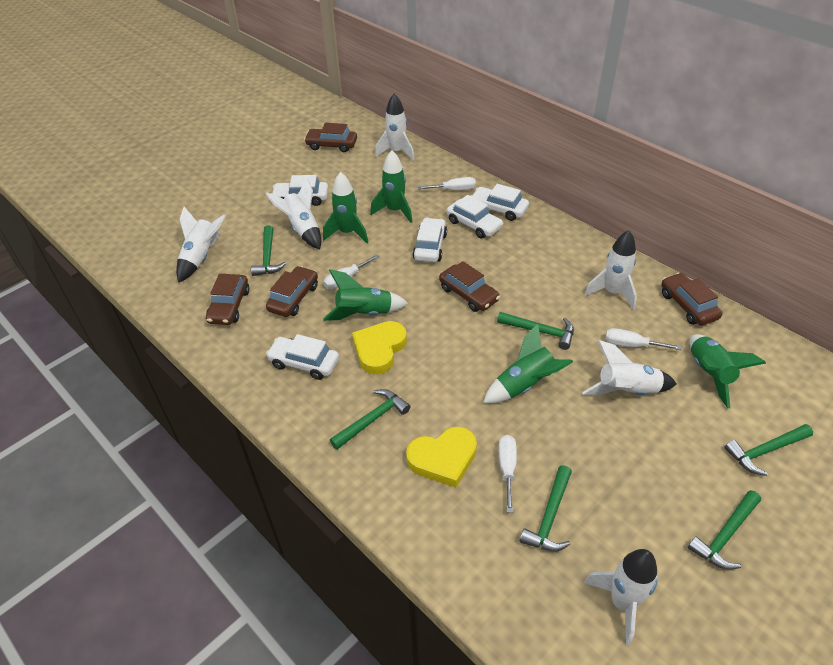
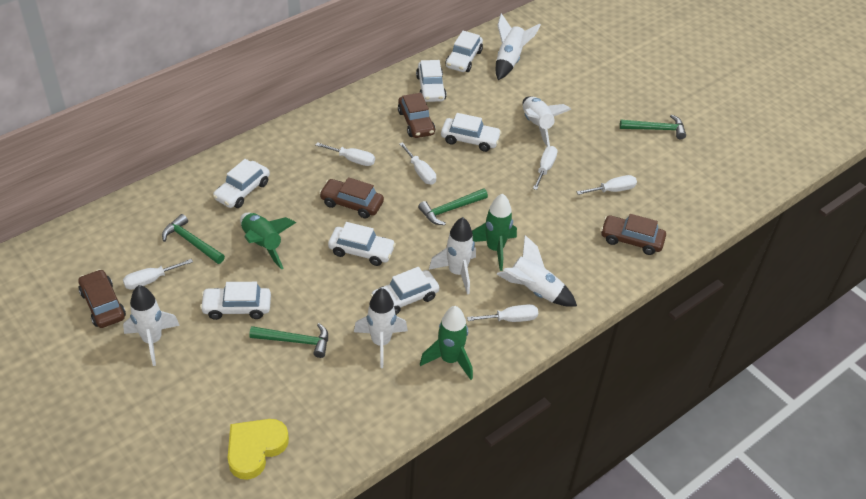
brown car: [206,274,250,325] [266,266,318,317] [304,123,357,152] [439,261,500,312] [661,273,722,325] = 5 -> [78,269,126,328] [319,177,384,218] [398,93,435,138] [601,214,666,255] = 4
green hammer: [251,225,286,276] [330,389,411,450] [497,312,574,350] [519,465,572,552] [688,490,761,570] [725,424,813,476] = 6 -> [162,214,225,264] [249,323,328,358] [418,188,488,225] [620,114,686,139] = 4
green rocket: [323,172,368,243] [323,269,408,321] [370,150,412,223] [483,324,573,404] [689,334,766,409] = 5 -> [240,213,296,270] [420,306,473,380] [472,194,517,271] = 3
white car: [266,334,339,380] [271,175,328,206] [413,217,447,262] [447,195,504,238] [471,184,529,221] = 5 -> [200,282,271,320] [213,159,270,208] [328,222,396,266] [371,267,439,315] [416,60,447,102] [441,113,502,152] [446,31,483,72] = 7
white screwdriver: [323,254,379,289] [418,177,476,190] [499,435,517,513] [605,328,682,350] = 4 -> [123,259,193,290] [316,142,375,166] [399,142,436,185] [467,304,538,322] [533,146,557,190] [577,175,637,195] = 6
yellow heart: [352,321,407,375] [406,427,477,488] = 2 -> [228,419,289,480] = 1

